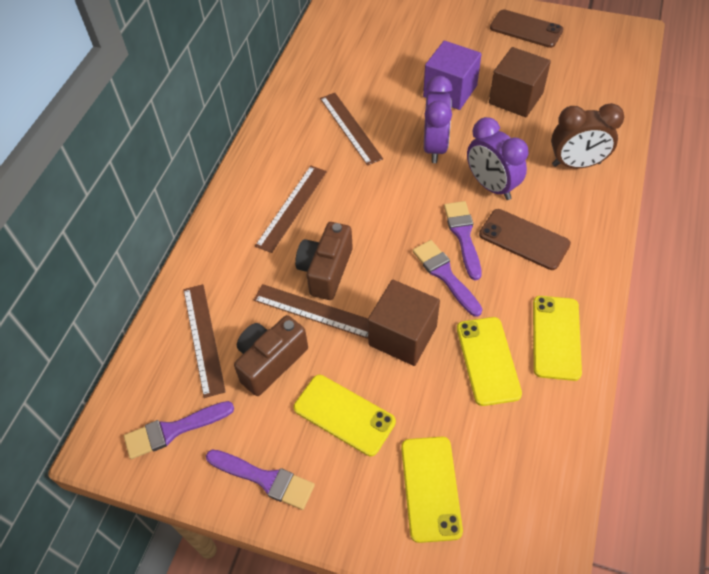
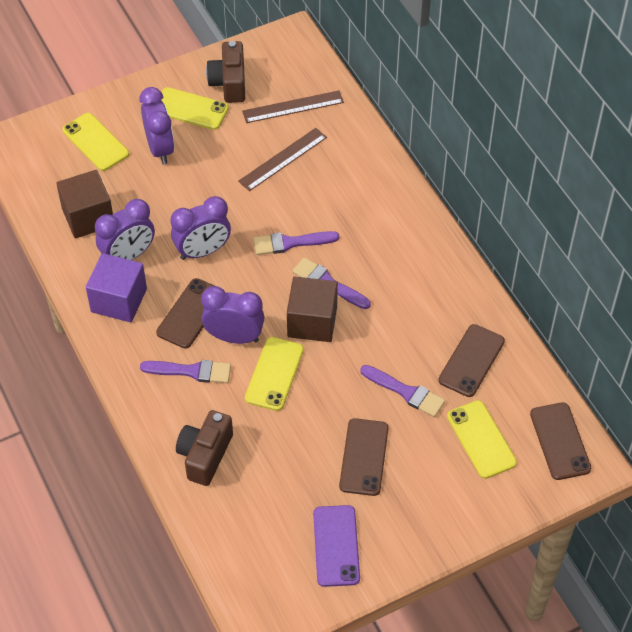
brown clock: [551,103,624,168] = 1 -> none = 0
brown phone: [479,209,571,270] [490,9,563,48] = 2 -> [156,278,215,348] [339,418,389,496] [439,324,505,397] [530,402,591,480] = 4
brown ruler: [183,284,226,398] [254,284,368,339] [255,166,327,253] [320,93,383,166] = 4 -> [238,128,327,191] [242,91,344,123] = 2
purple clock: [424,76,452,163] [467,117,529,200] = 2 -> [95,199,155,260] [140,87,174,165] [171,196,231,260] [201,286,265,344] = 4
purple phone: none = 0 -> [313,505,360,587] = 1

